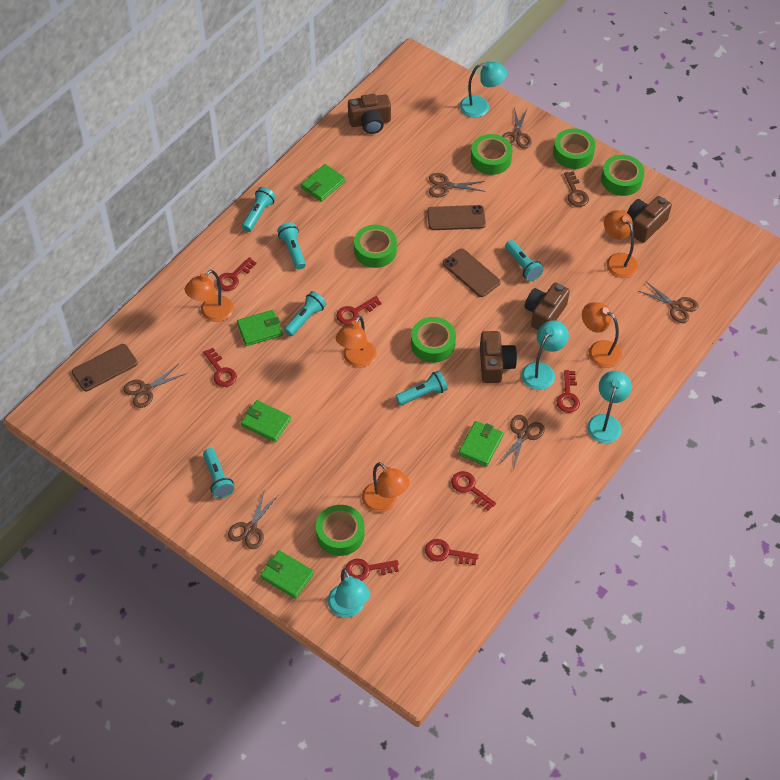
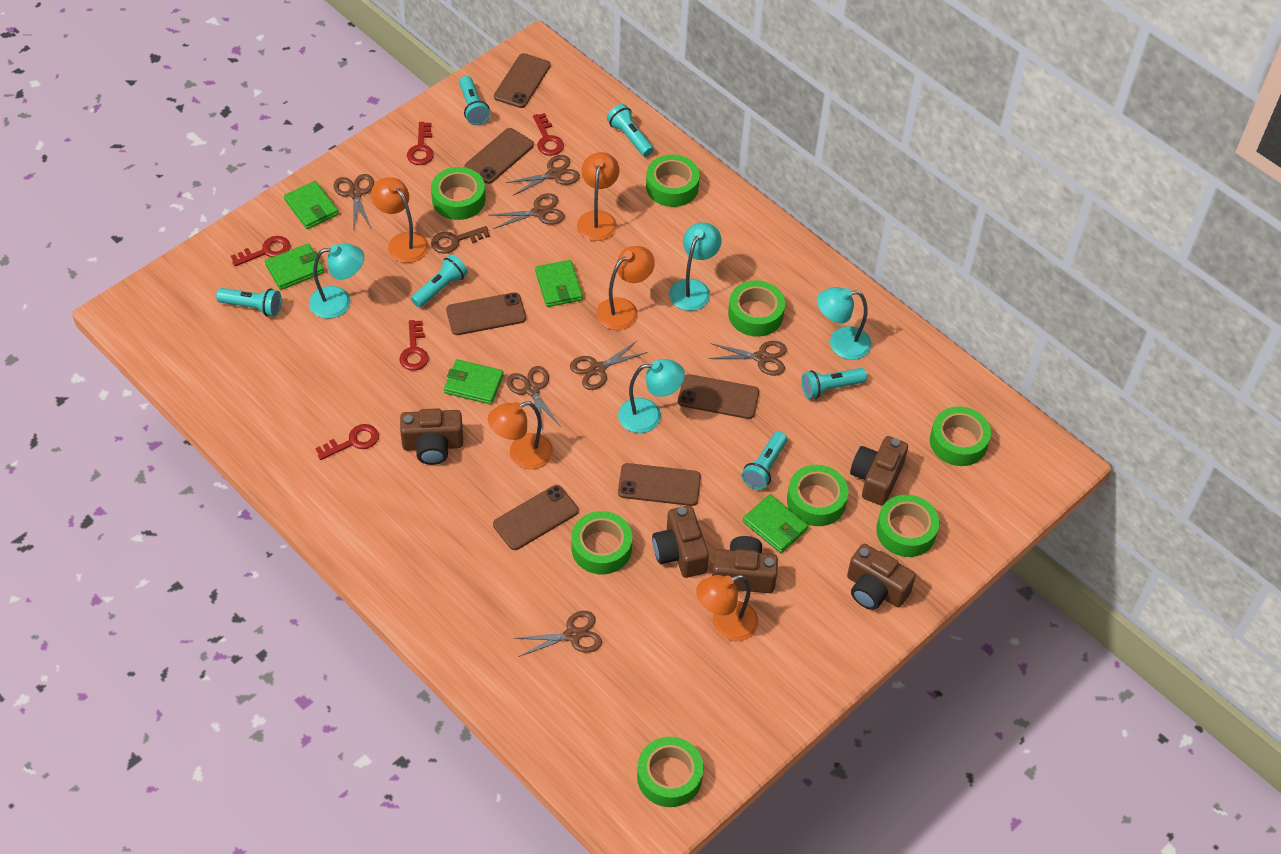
brown camera: [348,94,391,134] [480,331,517,383] [525,282,570,330] [627,196,672,243] = 4 -> [400,408,463,465] [652,505,709,578] [712,536,778,593] [847,544,916,610] [850,436,908,506] = 5
brown phone: [72,344,138,391] [427,205,486,230] [443,248,501,297] = 3 -> [446,292,526,335] [465,128,534,184] [493,485,579,550] [494,53,551,108] [618,463,701,506] [678,374,759,419] = 6
brown scissors: [123,365,185,408] [228,490,278,549] [429,173,485,198] [499,415,545,470] [502,107,532,149] [639,282,698,323] = 6 -> [333,174,374,231] [491,193,565,229] [506,155,580,195] [506,366,561,431] [513,611,602,657] [570,340,648,390] [709,341,787,376] = 7
green tape: [316,505,365,556] [354,225,397,268] [411,317,456,363] [471,134,512,175] [553,128,595,169] [601,155,645,196] = 6 -> [431,167,485,220] [572,511,632,574] [637,737,704,807] [646,154,700,207] [728,280,785,337] [787,465,848,526] [876,495,939,557] [930,406,991,466] = 8
red key: [203,348,237,387] [217,257,257,291] [336,296,381,325] [345,559,399,581] [425,539,479,565] [451,471,496,510] [557,370,580,413] = 7 -> [231,236,291,266] [316,424,379,460] [399,320,429,371] [407,122,434,165] [533,113,564,156] = 5

